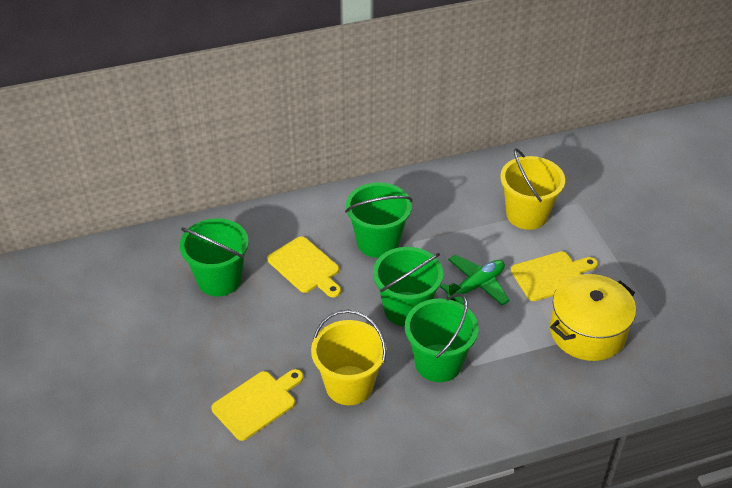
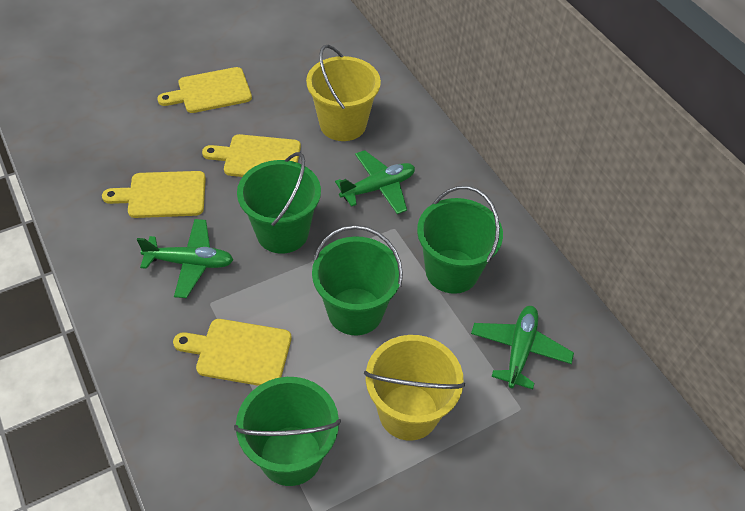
green plane: [440,255,510,306] = 1 -> [137,219,233,298] [335,150,415,214] [471,306,574,389] = 3
yellow cutting board: [211,369,303,441] [267,236,341,297] [511,251,598,301] = 3 -> [102,171,206,218] [157,67,252,113] [173,319,291,386] [202,134,301,177] = 4
yellow pot: [550,274,636,361] = 1 -> none = 0

